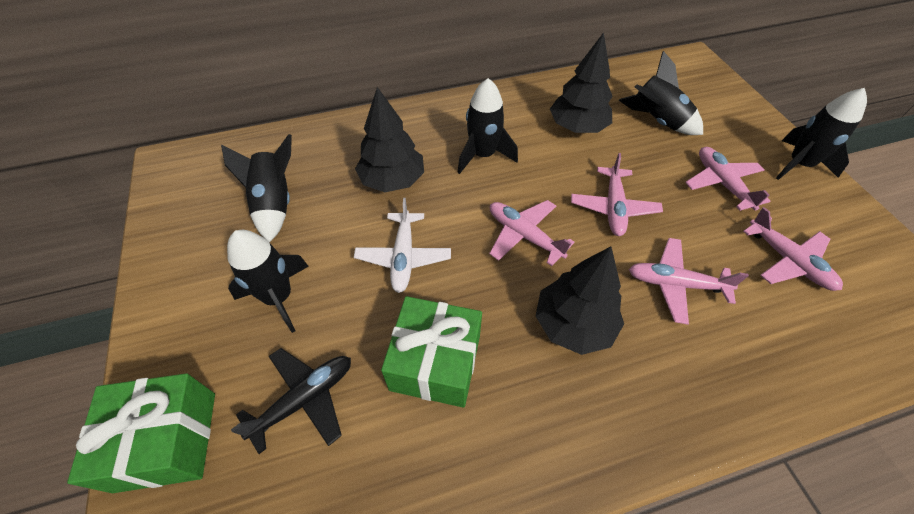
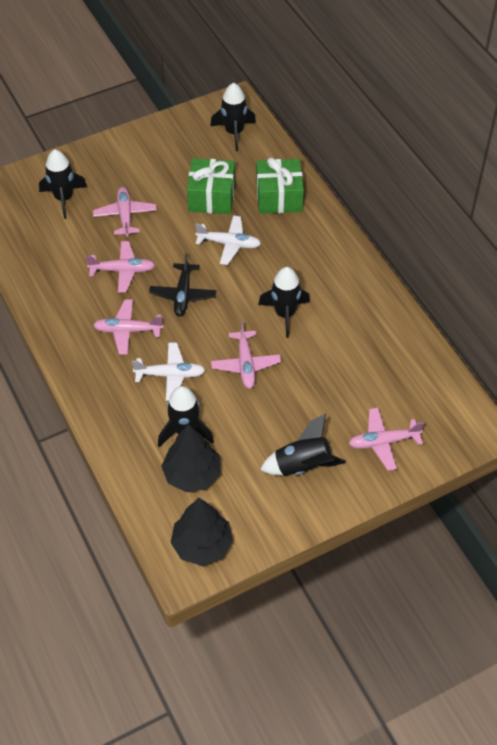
black tree: [355,87,424,192] [536,246,624,355] [550,32,612,133] = 3 -> [161,424,220,492] [171,498,233,566] = 2
white plane: [354,198,451,293] = 1 -> [132,343,205,401] [195,215,261,265] = 2

